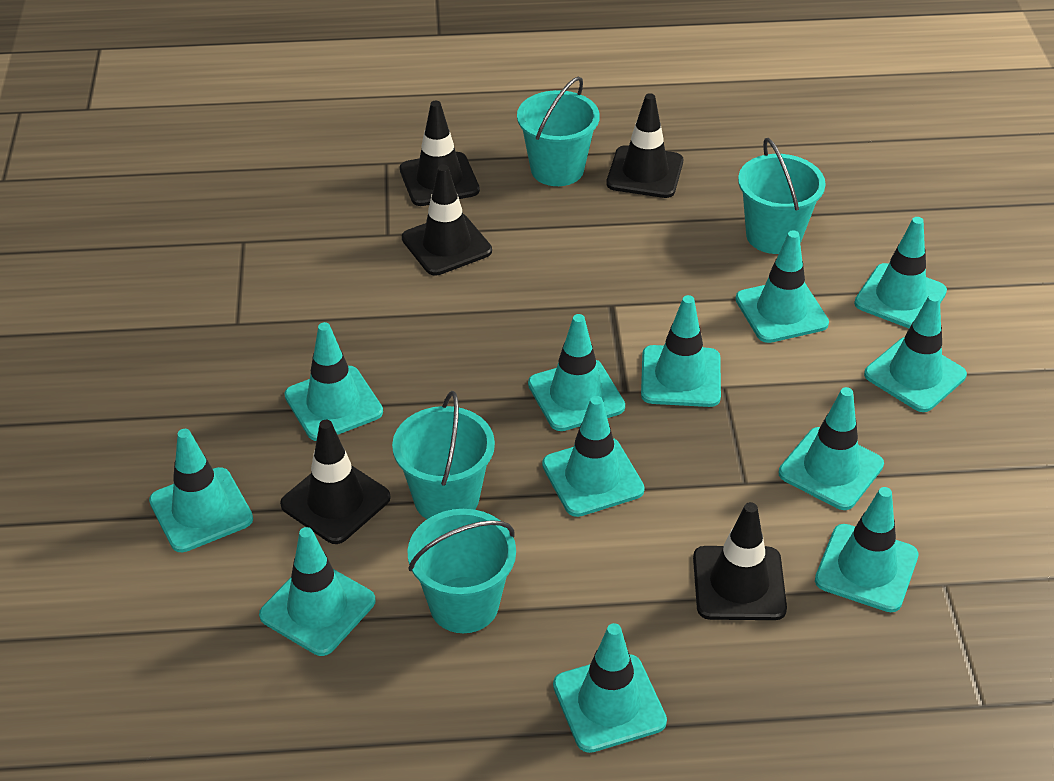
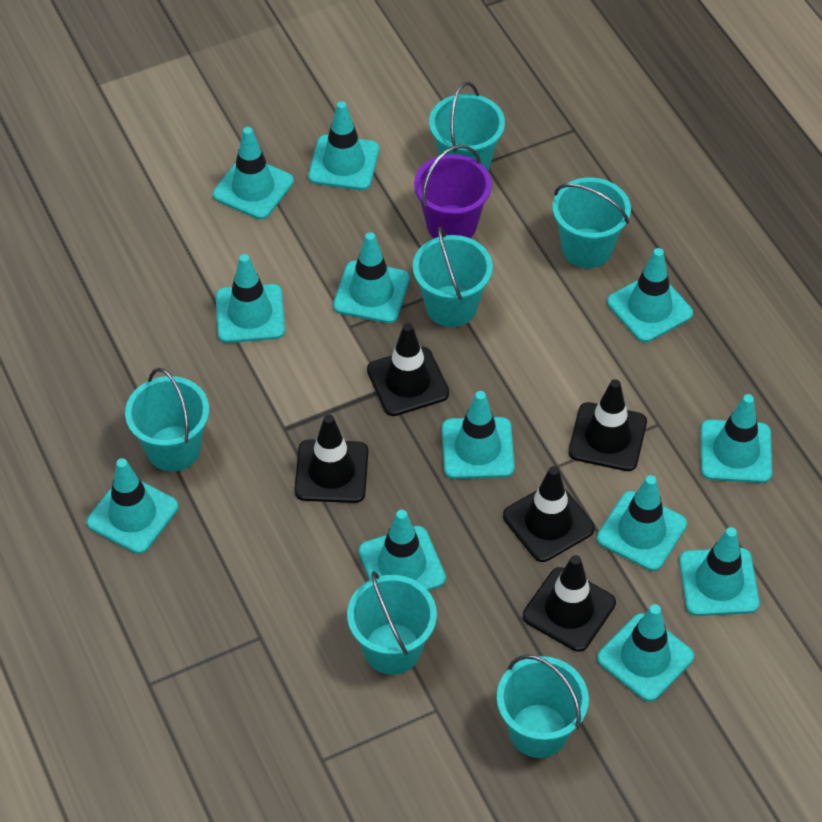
purple bucket: none = 0 -> [414,144,492,238] = 1
turquoise bucket: [392,391,495,519] [407,509,516,633] [517,77,600,186] [738,138,826,254] = 4 -> [125,368,209,472] [347,571,437,675] [413,227,493,327] [429,82,505,171] [497,654,589,758] [552,177,631,268] = 6

